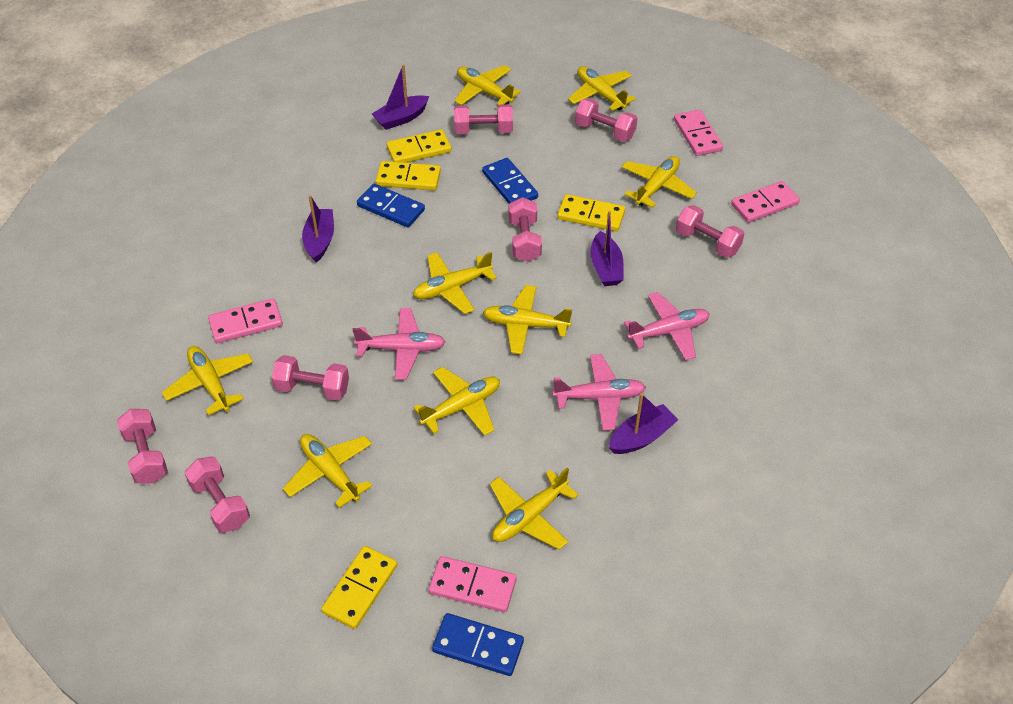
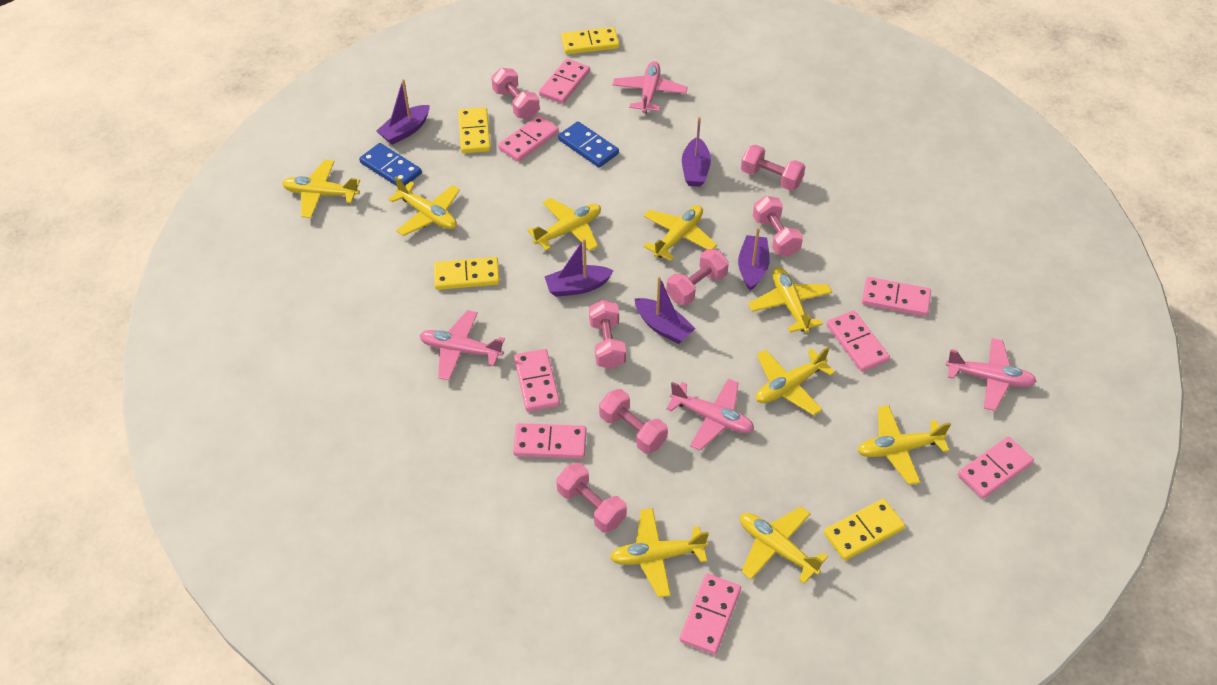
blue domino: [357,184,425,227] [432,613,524,676] [482,158,538,204] = 3 -> [359,143,422,186] [558,121,619,168] = 2
pink domino: [208,298,283,343] [429,556,517,612] [674,110,723,156] [731,181,800,223] = 4 -> [498,115,559,162] [513,423,587,459] [514,349,560,412] [539,59,590,104] [680,574,741,655] [827,310,890,372] [862,277,931,316] [958,437,1034,499] = 8
pink plane: [352,308,445,380] [552,354,646,431] [624,292,710,361] = 3 -> [419,310,505,381] [613,61,688,113] [666,378,754,451] [946,338,1037,411] = 4
purple boat: [302,195,334,263] [372,65,429,130] [590,211,624,286] [609,393,678,454] = 4 -> [377,79,430,145] [545,238,614,297] [635,276,696,344] [682,117,711,187] [738,227,770,291] = 5

